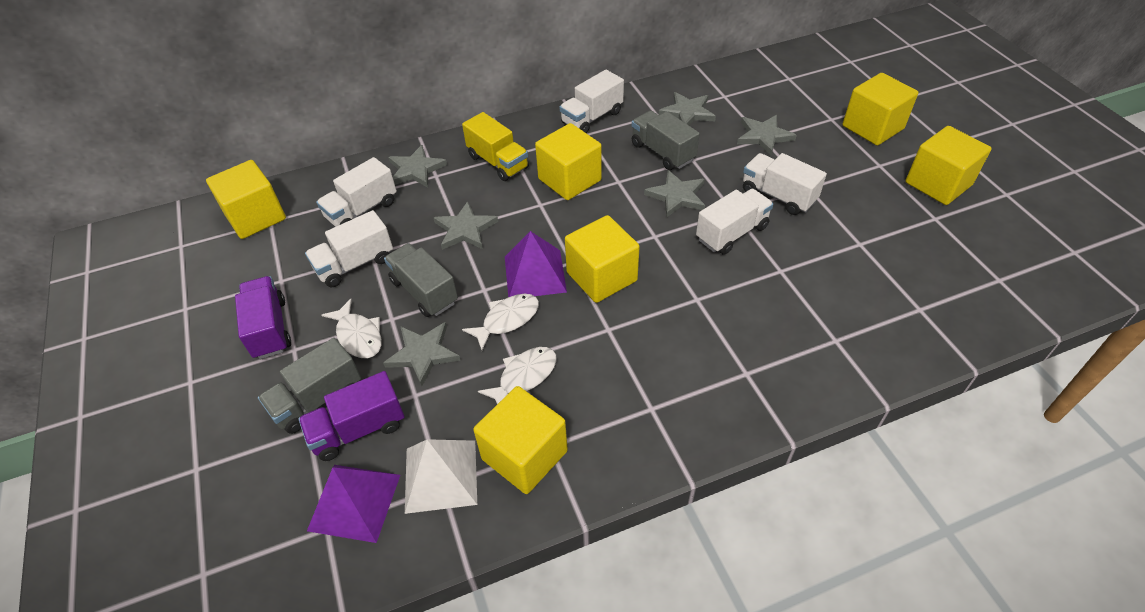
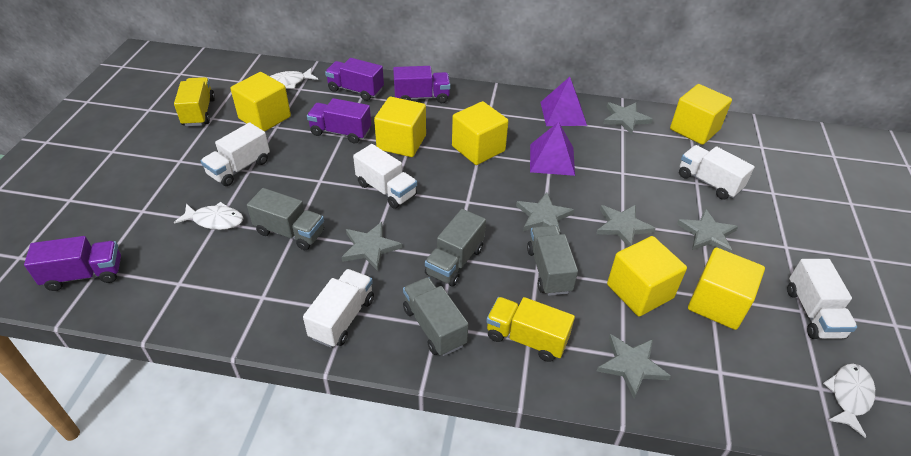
grey truck: [258,338,361,434] [384,243,458,317] [632,111,700,170] = 3 -> [247,188,324,250] [403,277,468,356] [425,209,486,287] [527,225,578,296] = 4
purple truck: [235,276,291,359] [298,371,405,461] = 2 -> [24,236,121,291] [307,98,371,144] [325,58,384,101] [393,66,450,103] = 4
white pyramid: [405,439,477,514] = 1 -> none = 0
yellow truck: [462,112,529,181] = 1 -> [174,77,215,126] [486,297,575,362] = 2

